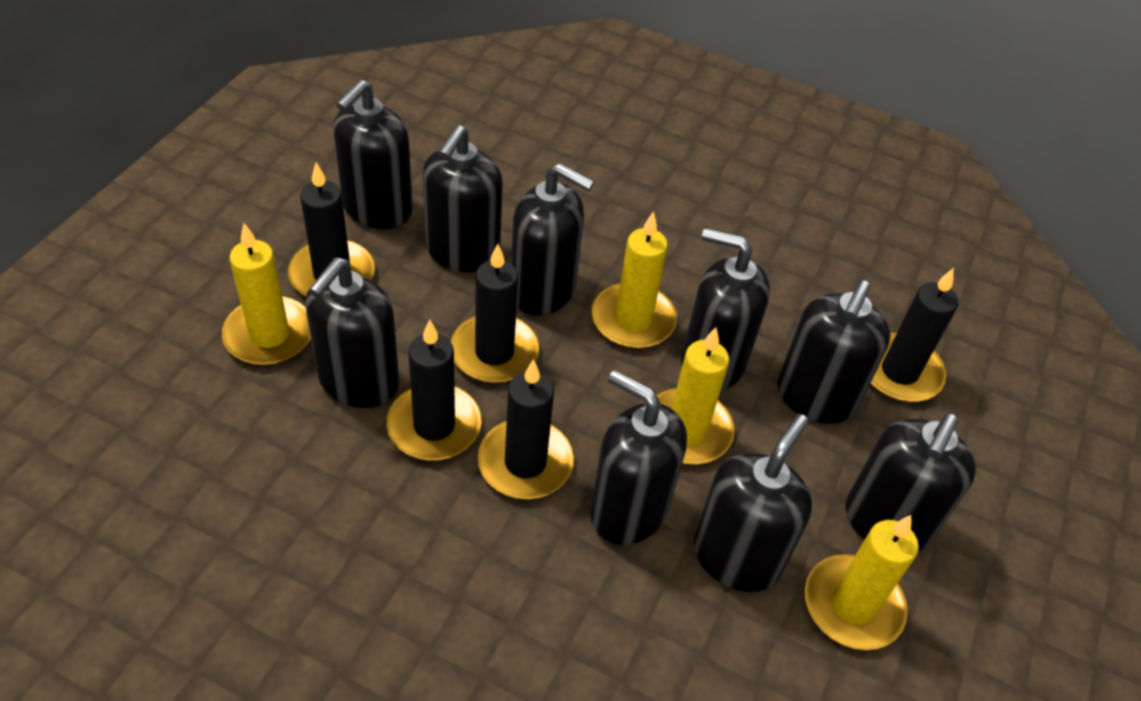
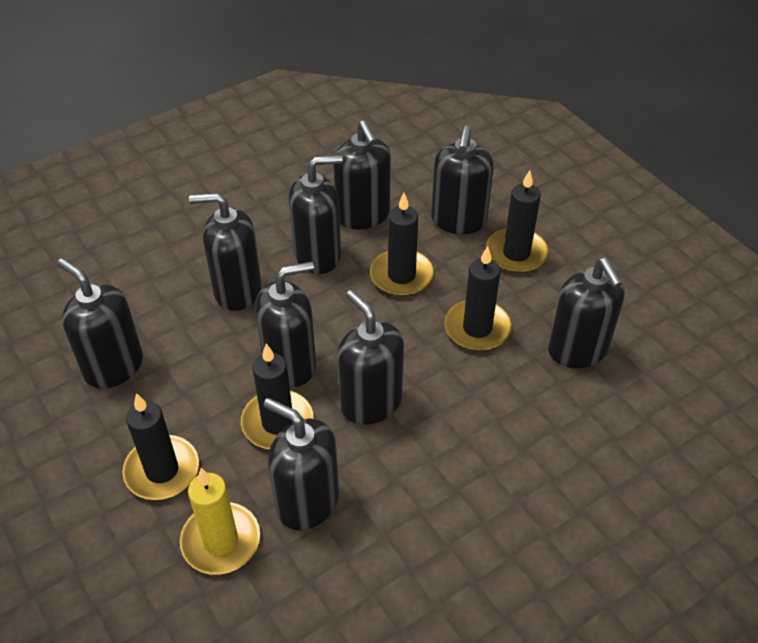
yellow candle: [222,223,311,365] [592,211,677,349] [656,327,735,464] [805,515,919,650] = 4 -> [180,468,260,575] = 1

